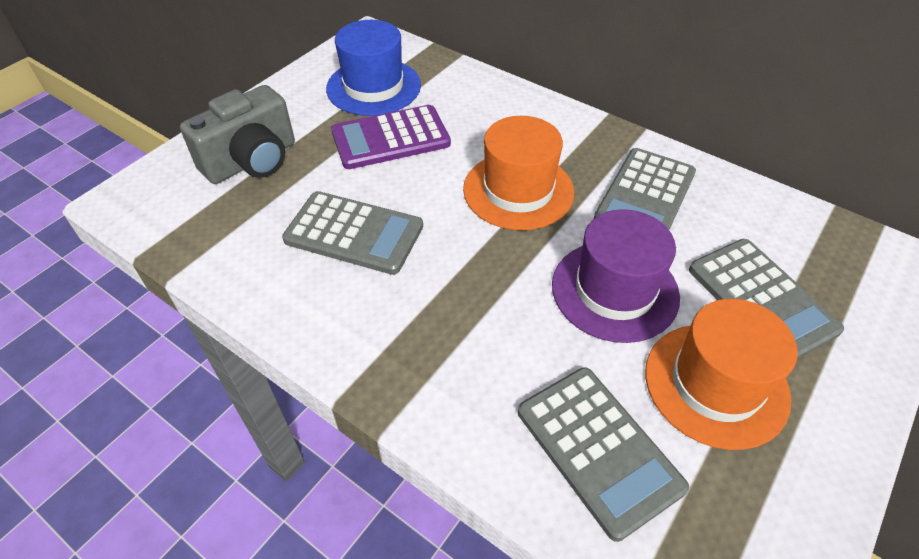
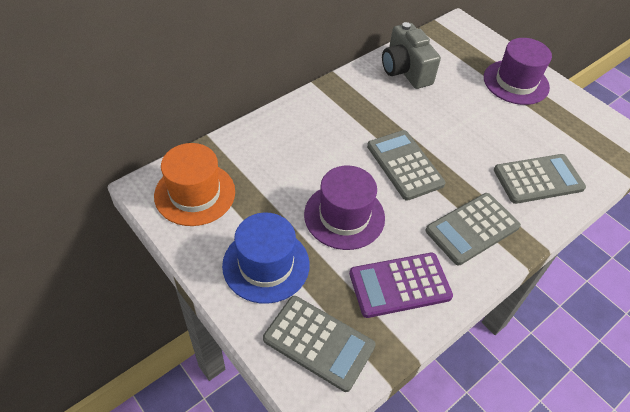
orange hat: [463,116,574,230] [645,299,798,450] = 2 -> [154,143,235,226] = 1
purple hat: [552,209,680,343] = 1 -> [304,166,385,250] [484,38,552,105] = 2

